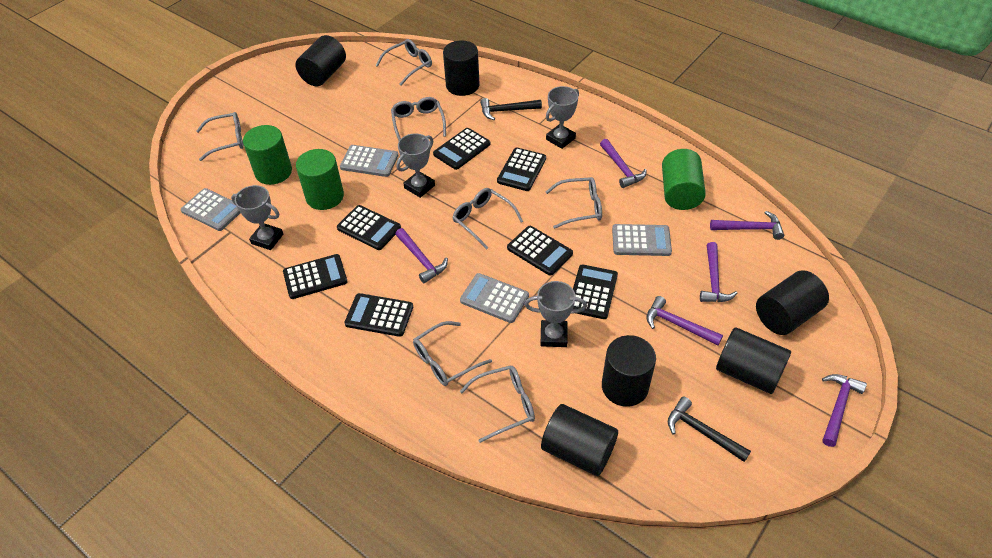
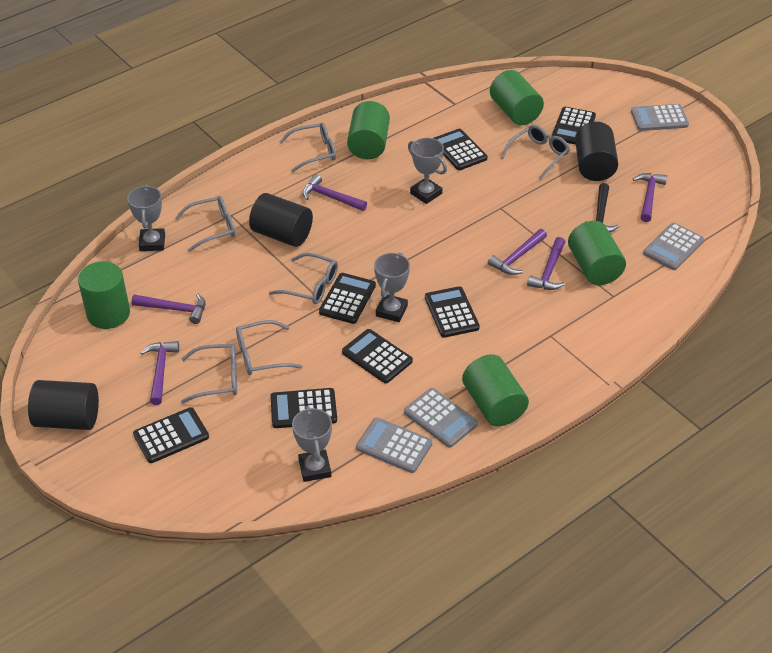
black cylinder: [295,35,346,86] [443,40,479,96] [541,404,618,476] [602,335,656,407] [716,327,791,394] [756,270,829,335] = 6 -> [28,380,99,430] [249,193,313,247] [575,122,618,181] = 3
black hammer: [480,98,542,120] [668,397,751,462] = 2 -> [585,183,619,233] = 1
green cylinder: [243,125,292,185] [296,149,344,210] [662,149,706,210] = 3 -> [78,261,130,329] [347,101,390,159] [462,354,529,426] [490,70,544,125] [568,221,626,285] = 5
grey glasses: [196,112,243,161] [376,39,432,86] [391,97,446,140] [413,321,492,386] [452,188,523,250] [460,365,535,443] [546,177,602,229] = 7 -> [175,196,235,252] [181,344,237,403] [236,320,303,376] [269,253,338,304] [279,122,336,173] [501,125,570,180] = 6

